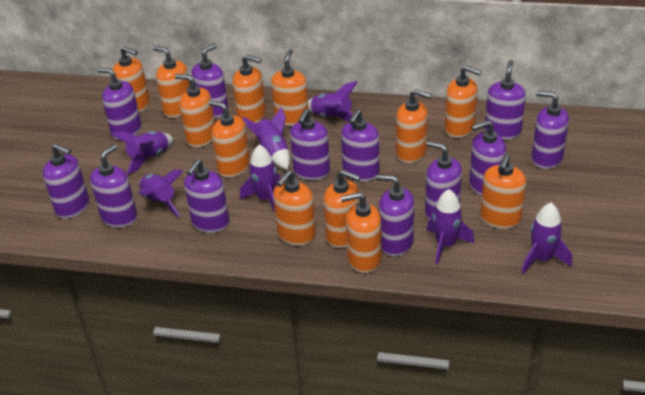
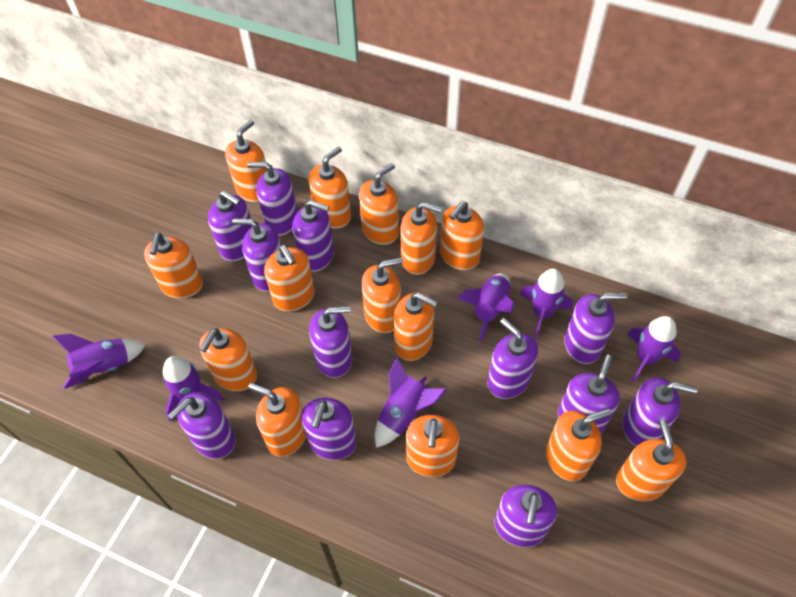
orange soap dispenser: [113,46,150,113] [153,46,190,118] [175,74,215,147] [209,101,250,178] [232,55,266,125] [271,49,309,126] [273,170,316,246] [324,169,360,248] [341,192,382,273] [396,89,431,163] [445,65,481,138] [480,154,526,229] = 12 -> [144,233,203,299] [199,328,257,391] [225,120,267,202] [248,383,306,457] [264,245,315,312] [308,147,351,229] [359,163,399,245] [361,257,403,333] [394,292,437,361] [400,202,442,275] [406,415,459,477] [440,201,484,270] [546,409,611,481] [616,420,686,501] = 14
purple rocket: [111,131,173,175] [139,169,183,217] [240,145,281,212] [242,107,290,170] [308,81,358,122] [427,189,474,264] [521,203,572,274] = 7 -> [52,334,146,389] [163,356,224,422] [375,357,447,448] [457,273,514,342] [520,269,573,339] [627,316,681,383] = 6

